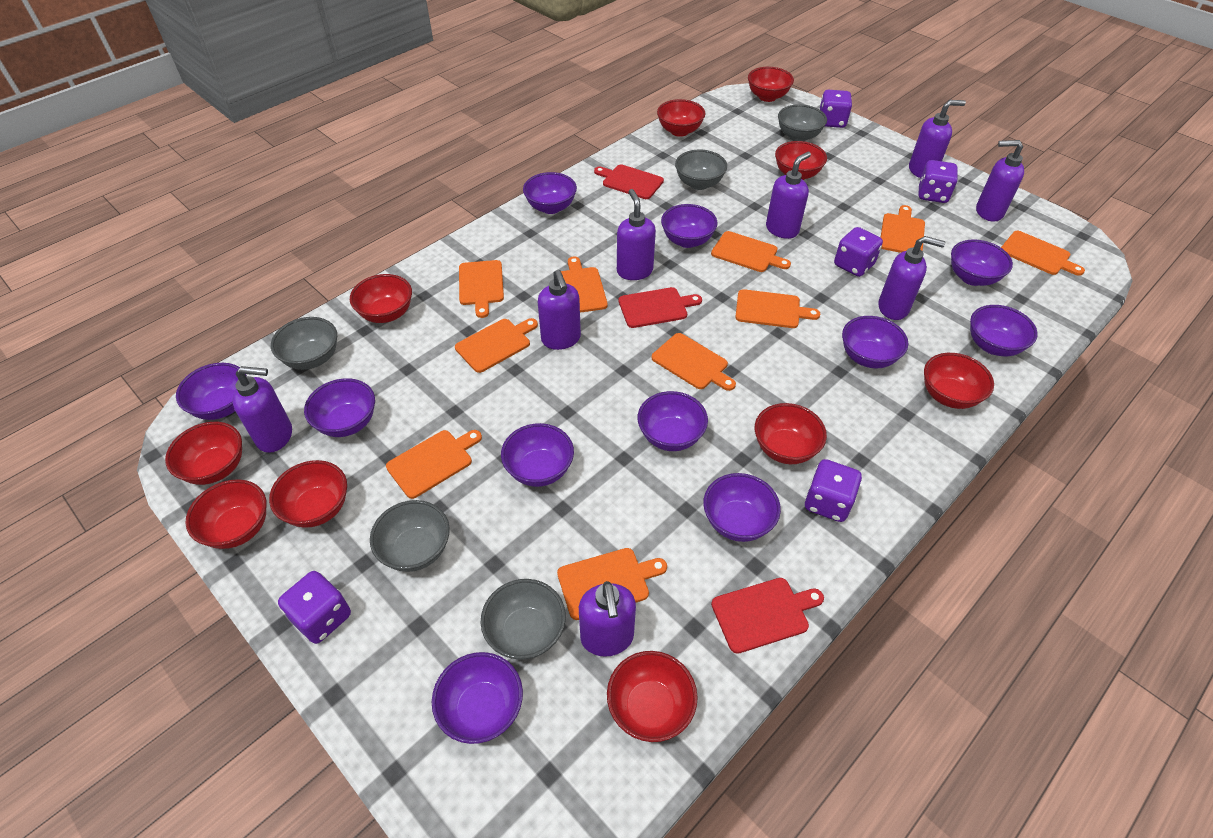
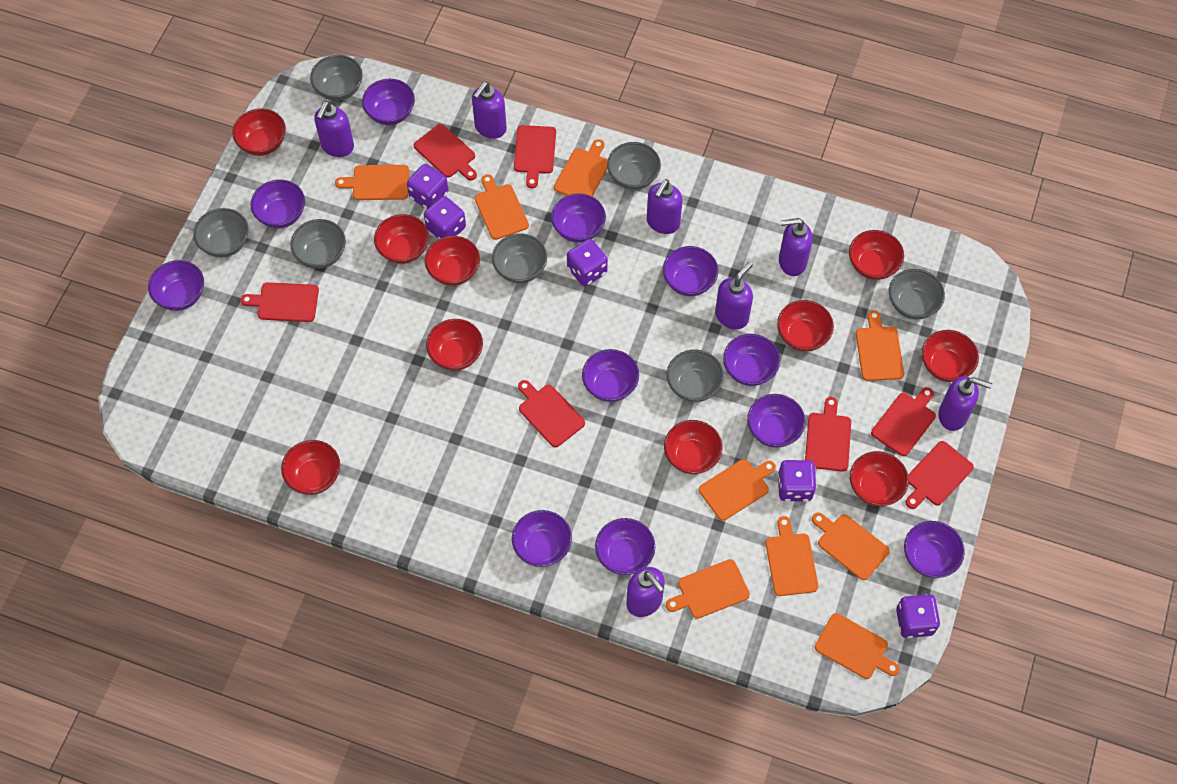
grey bowl: [271,317,337,370] [370,500,450,572] [481,579,566,660] [675,150,727,190] [778,104,827,141] = 5 -> [194,208,249,258] [290,219,346,269] [310,55,363,101] [492,233,547,283] [607,142,661,190] [667,350,724,402] [889,269,945,319] = 7
orange cutting board: [386,430,482,499] [455,318,538,373] [459,260,504,318] [557,548,667,620] [561,256,608,313] [651,333,736,391] [711,231,791,272] [735,289,820,328] [880,205,925,253] [1001,231,1085,276] = 10 -> [335,165,409,200] [475,174,529,240] [554,139,608,196] [666,559,750,619] [699,459,776,521] [766,516,818,596] [812,513,890,580] [815,613,900,679] [856,310,904,381] = 9
purple soap dispenser: [232,366,292,453] [538,270,581,350] [579,581,636,657] [617,189,656,280] [766,152,811,239] [878,236,946,320] [909,100,966,178] [976,140,1024,222] = 8 -> [314,101,354,157] [472,82,507,139] [626,567,665,617] [647,179,683,234] [715,262,753,330] [779,218,813,276] [938,376,992,431] = 7
red cutting board: [594,164,664,199] [619,287,702,328] [711,578,824,654] = 3 -> [241,282,319,322] [414,124,477,181] [514,125,556,188] [518,380,585,447] [805,397,851,472] [871,387,936,456] [905,441,974,509] = 7

